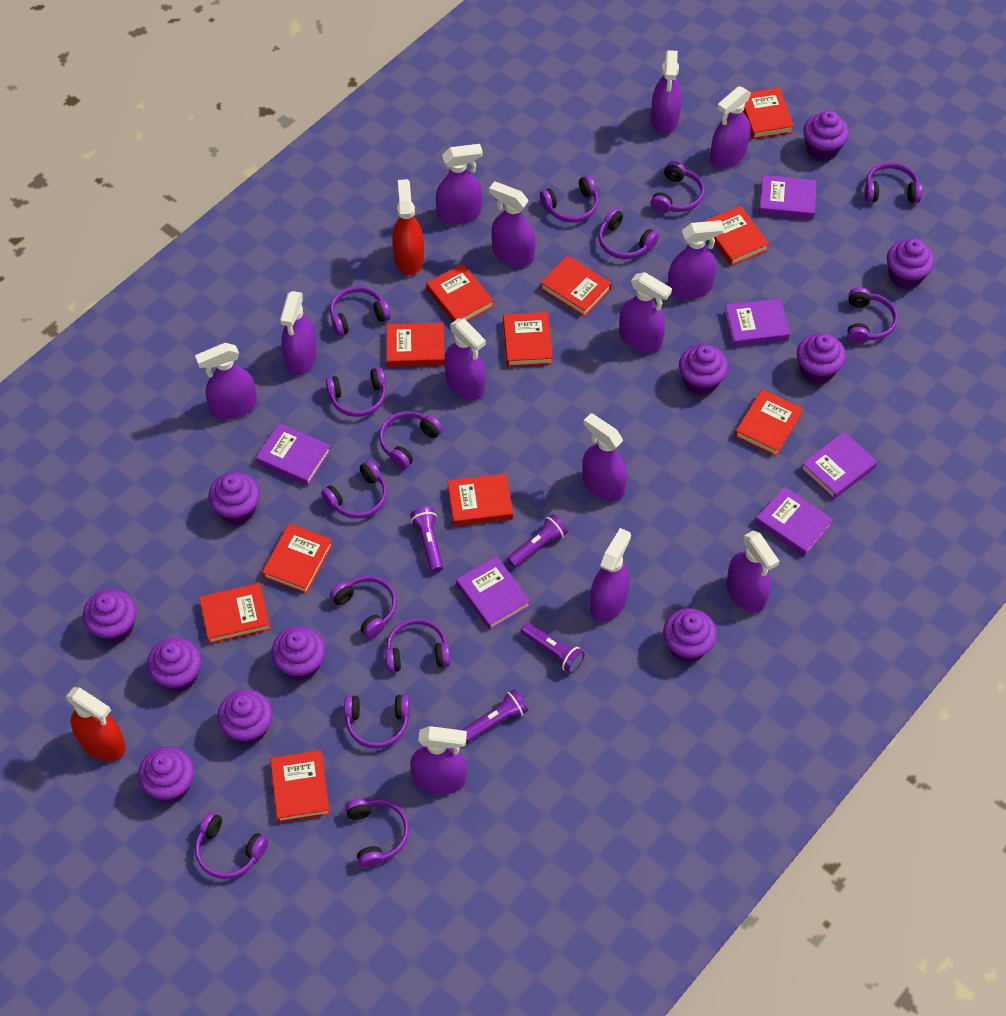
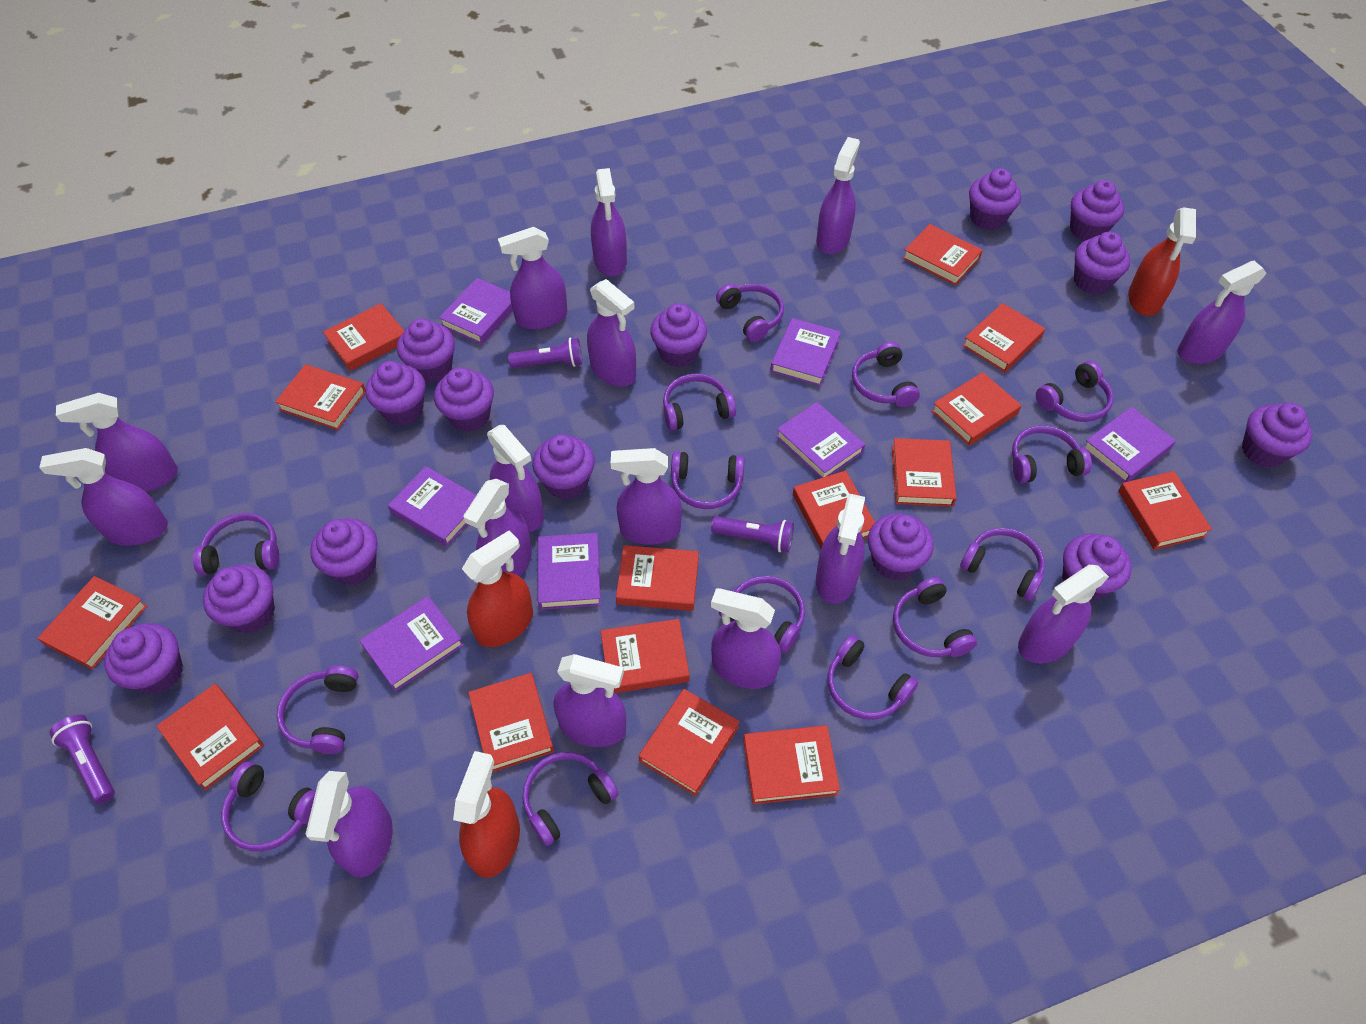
purple book: [256,423,331,486] [456,556,530,630] [724,299,790,347] [755,486,833,557] [759,175,817,220] [801,432,877,500] = 6 -> [359,596,464,692] [388,466,476,546] [439,278,513,345] [538,533,601,610] [770,318,841,386] [776,402,865,478] [1082,407,1176,482] = 7
purple cupcake: [83,589,136,644] [138,747,194,803] [147,638,202,693] [208,472,260,525] [217,689,273,745] [271,626,325,681] [663,608,717,663] [679,344,728,396] [797,333,846,385] [803,110,849,161] [887,238,935,289] = 11 -> [104,623,183,694] [203,564,275,633] [310,518,377,585] [365,361,426,426] [397,318,455,383] [434,367,494,432] [532,434,595,500] [650,303,707,367] [868,513,934,581] [969,168,1021,230] [1062,533,1132,601] [1070,180,1124,241] [1074,232,1130,295] [1242,403,1312,468] = 14
purple flashlight: [410,507,443,573] [462,689,528,742] [507,514,568,568] [521,622,585,673] = 4 -> [49,715,115,804] [508,338,582,368] [711,516,794,552] = 3
purple spray bottle: [195,343,257,419] [280,291,317,376] [410,726,467,794] [436,144,483,224] [444,318,486,400] [489,181,535,266] [582,413,627,502] [590,528,631,622] [619,272,672,352] [651,50,682,135] [668,220,724,299] [710,86,751,169] [727,530,780,613] = 13 -> [39,448,168,546] [56,393,178,492] [306,771,393,878] [463,479,532,577] [487,425,544,532] [498,227,567,329] [554,654,626,747] [587,279,636,386] [591,168,627,276] [611,448,682,545] [711,588,781,689] [816,137,860,254] [816,494,865,604] [1018,565,1109,663] [1177,260,1267,364] = 15
red book: [199,583,271,644] [262,523,333,594] [270,750,330,823] [387,322,445,367] [426,264,494,322] [447,474,513,526] [503,312,553,367] [540,255,612,317] [704,206,769,266] [735,389,803,456] [743,88,794,139] = 11 -> [37,576,147,670] [156,684,264,790] [275,364,366,430] [323,303,404,371] [468,673,554,772] [601,619,689,693] [616,545,699,611] [639,689,740,796] [743,725,840,805] [793,471,875,548] [892,438,957,507] [903,224,983,285] [931,372,1022,445] [962,303,1045,372] [1118,471,1212,550] = 15
red spray bottle: [66,687,126,761] [392,179,424,275] = 2 -> [453,751,520,878] [462,530,533,647] [1128,207,1196,316] = 3

